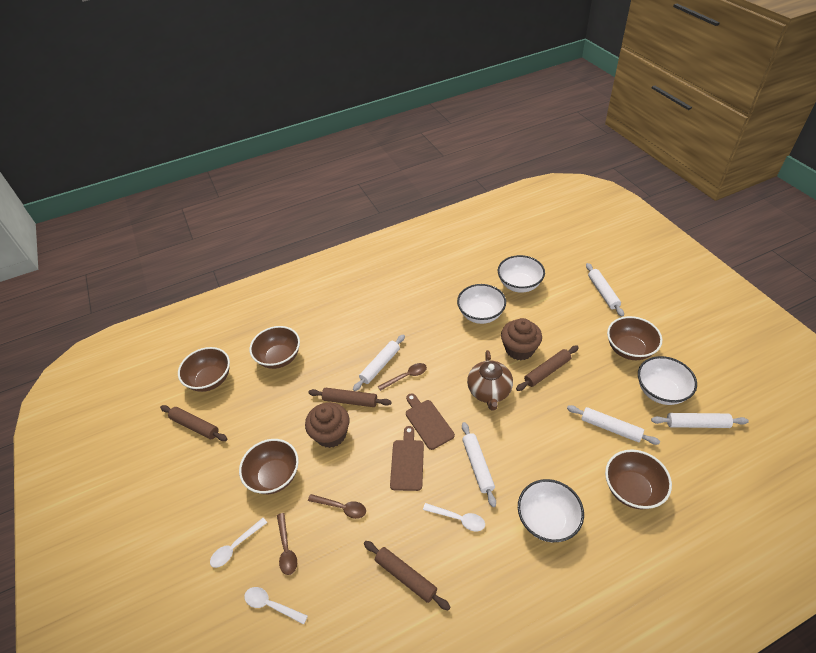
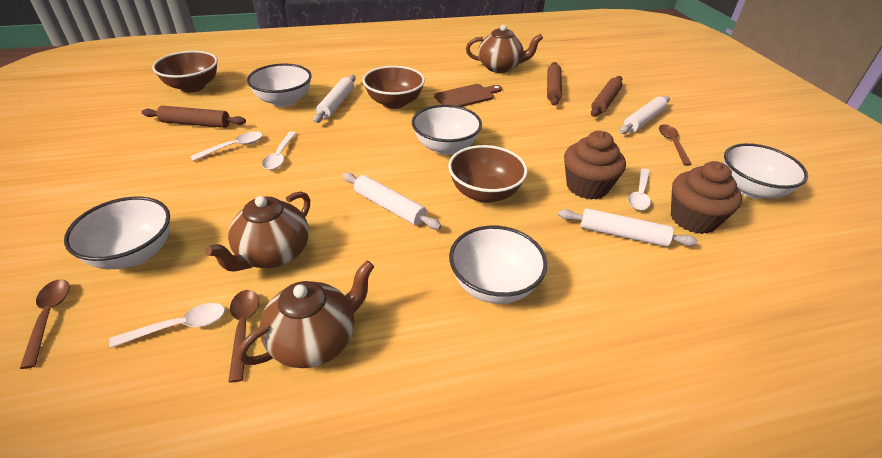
brown bowl: [178,347,230,392] [239,439,299,494] [250,326,300,369] [605,449,672,509] [607,316,662,360] = 5 -> [152,51,218,92] [363,66,425,109] [448,145,528,203] = 3
brown cutting board: [390,426,424,491] [406,393,455,450] = 2 -> [434,84,502,107] = 1
brown rolling pin: [160,405,228,441] [308,388,392,407] [364,541,450,610] [516,346,579,391] = 4 -> [142,106,246,128] [547,62,562,106] [591,76,623,117] = 3
brown teapot: [467,350,513,411] = 1 -> [205,191,310,271] [237,261,375,368] [466,24,543,73] = 3
white bowl: [457,284,506,324] [498,255,545,293] [518,479,584,542] [638,356,697,405] = 4 -> [64,196,170,269] [247,63,312,107] [412,105,482,155] [449,225,547,304] [724,143,808,199] = 5
white rolling pin: [353,334,405,391] [462,422,496,507] [567,405,660,445] [586,263,624,317] [651,413,749,428] = 5 -> [313,75,356,123] [343,173,441,230] [558,208,698,247] [620,96,670,134] = 4
white spoon: [210,518,267,568] [244,587,308,624] [423,503,485,531] = 3 -> [109,303,225,348] [190,131,263,161] [262,131,297,170] [628,168,651,210] = 4

